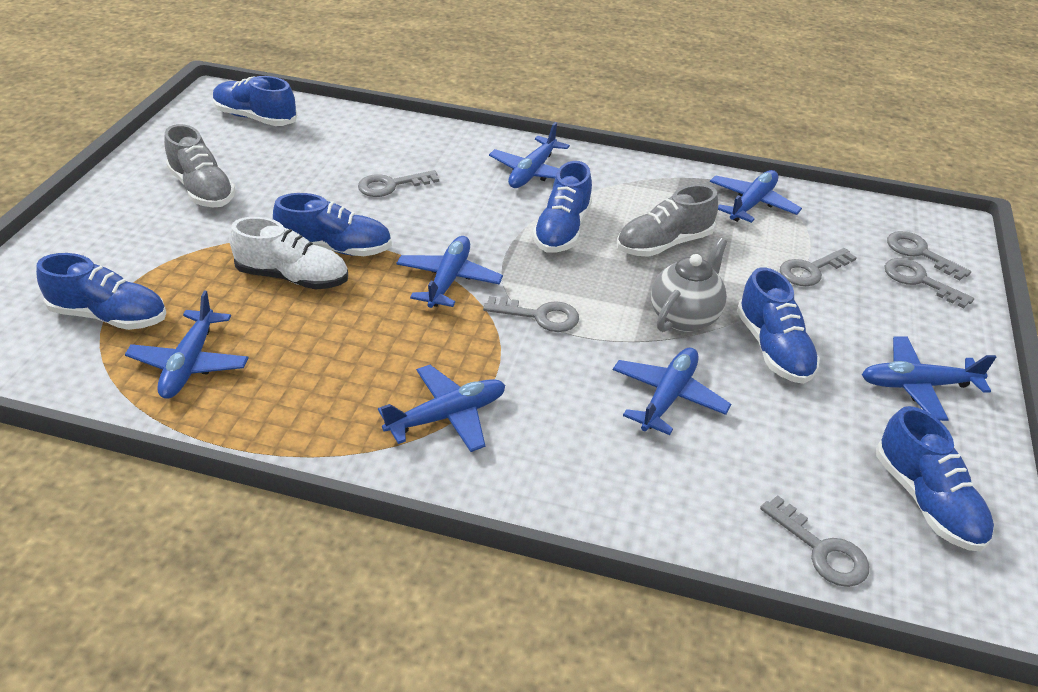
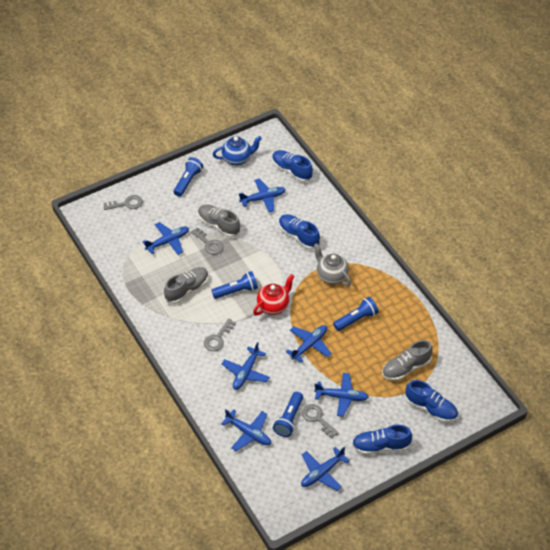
blue flashlight: none = 0 -> [173,157,203,197] [211,271,258,299] [273,392,303,437] [333,297,378,331] = 4
blue shoe: [36,253,166,330] [213,76,297,126] [273,193,392,256] [533,161,592,253] [737,267,820,384] [876,406,994,552] = 6 -> [272,150,313,182] [279,214,320,250] [352,425,412,455] [405,380,458,422] = 4
blue teapot: none = 0 -> [213,136,262,165] = 1
grey key: [358,170,439,197] [483,296,579,332] [760,495,869,587] [780,248,857,286] [885,258,974,308] [887,231,971,280] = 6 -> [104,195,143,210] [191,227,224,254] [204,319,236,351] [302,404,339,438] = 4
grey shoe: [164,124,235,207] [617,184,718,257] = 2 -> [164,267,209,304] [198,204,241,237] [382,340,433,381] = 3
red teapot: none = 0 -> [253,274,294,315] = 1
white shoe: [229,217,348,289] = 1 -> none = 0

